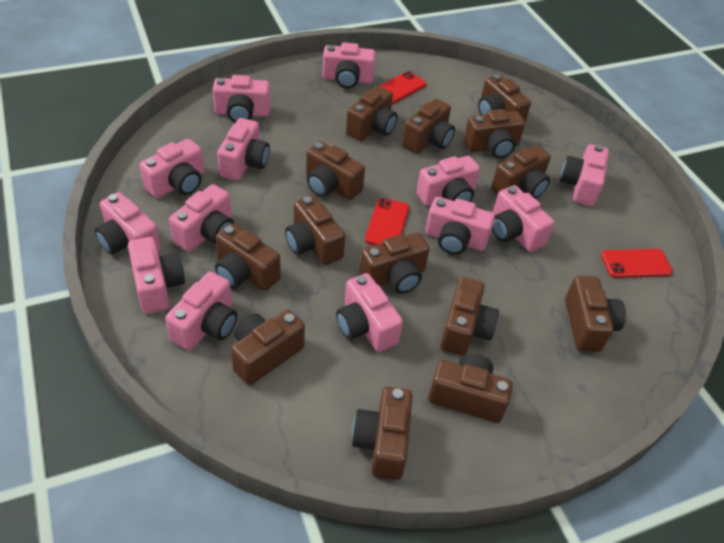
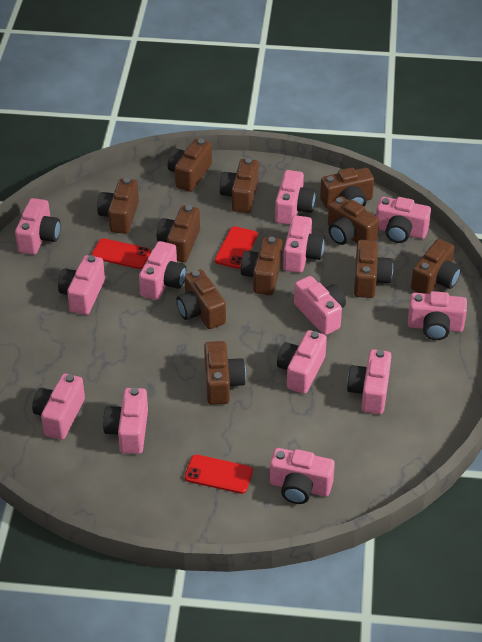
brown camera: [215,224,281,291] [231,310,305,385] [285,195,345,265] [306,141,365,200] [346,86,398,141] [352,387,413,480] [359,232,430,294] [402,99,455,154] [428,353,513,423] [441,277,499,356] [464,109,525,158] [478,74,531,123] [491,145,551,199] [565,276,626,352] = 14 -> [97,178,139,234] [157,205,200,262] [168,139,212,192] [177,270,226,329] [204,341,246,405] [220,158,259,213] [241,237,283,295] [320,168,374,209] [328,196,380,245] [354,240,393,298] [411,239,461,294] = 11

